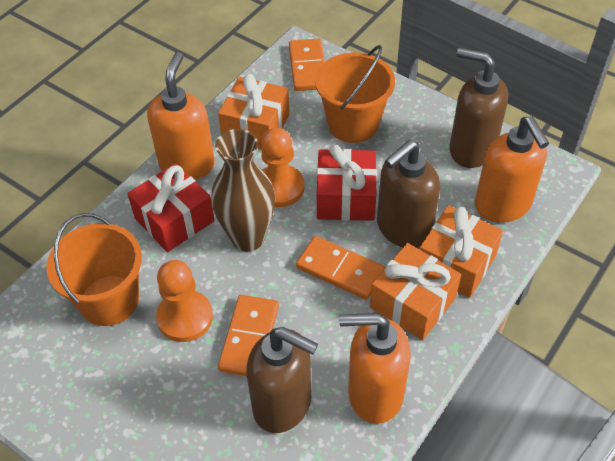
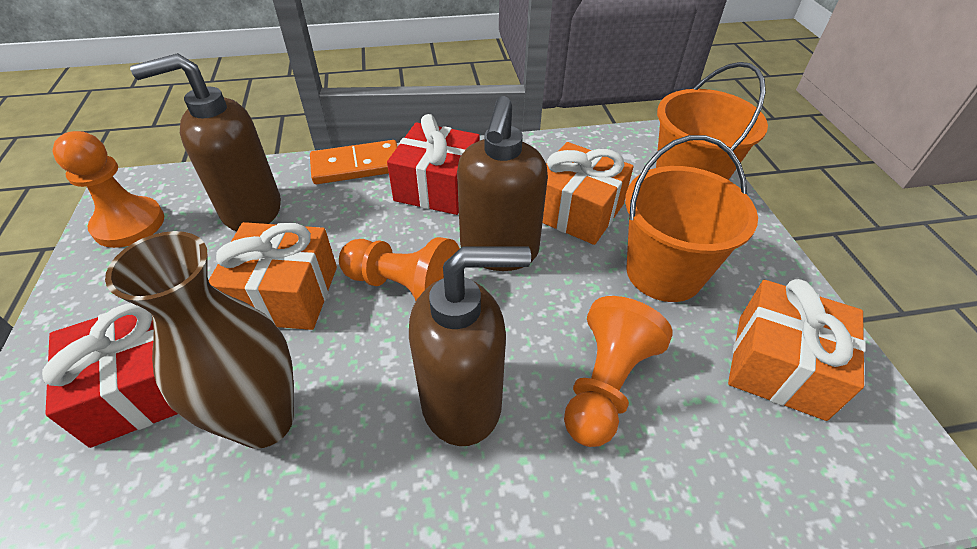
orange domino: [218,295,279,376] [289,39,325,91] [296,236,385,300] = 3 -> [310,140,398,184] = 1
orange pawn: [156,260,213,342] [261,128,304,207] = 2 -> [53,131,164,248] [339,237,460,301] [564,296,672,447] = 3
orange soap dispenser: [147,52,215,179] [339,313,411,424] [475,116,549,223] = 3 -> none = 0

